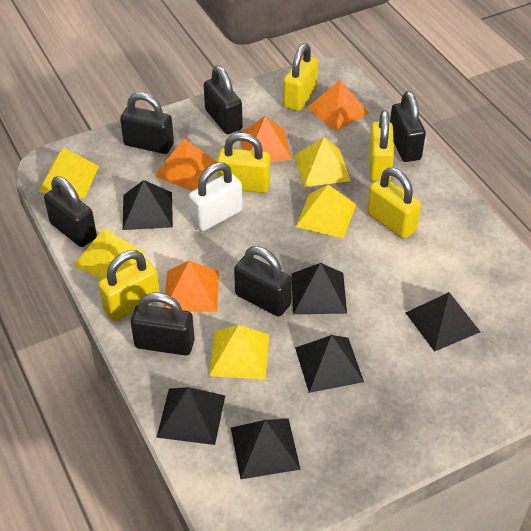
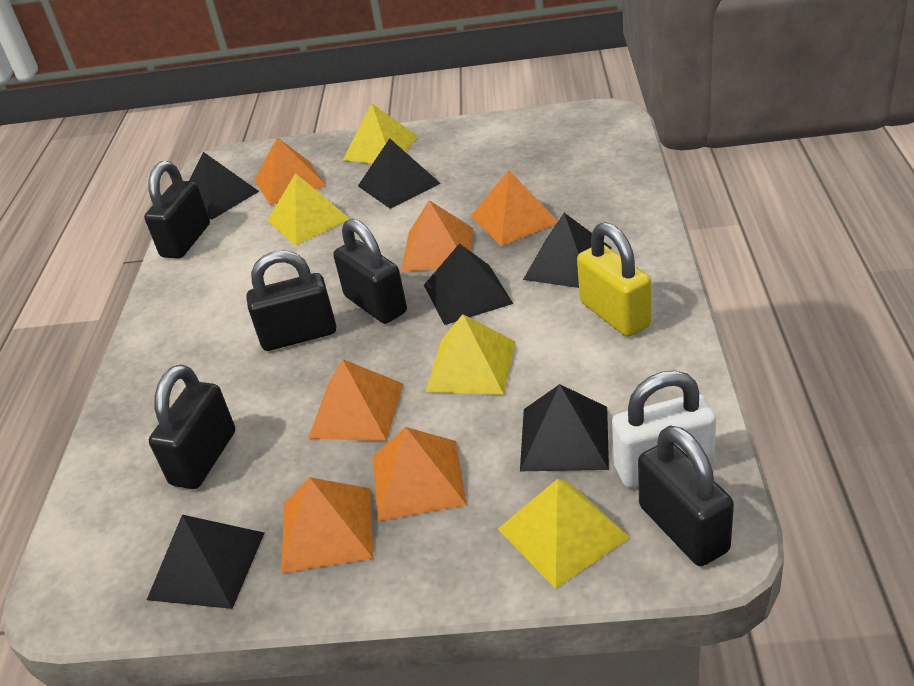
black padlock: [44,176,97,247] [120,92,174,154] [131,293,195,355] [204,66,243,134] [234,246,292,317] [390,91,426,162] = 6 -> [144,161,210,259] [149,365,235,489] [246,250,336,351] [333,218,407,324] [638,425,734,566] = 5
orange pyramid: [154,139,217,191] [164,261,219,312] [241,116,292,162] [307,80,369,131] = 4 -> [255,137,326,205] [281,477,373,573] [308,359,403,441] [373,427,467,521] [401,200,473,272] [471,170,558,246] = 6
yellow padlock: [98,250,160,321] [217,133,270,193] [283,43,318,111] [367,168,421,239] [369,110,394,181] = 5 -> [577,222,651,337] = 1
yellow pyramid: [39,148,99,198] [73,229,145,280] [209,325,269,380] [294,137,351,187] [296,185,356,238] = 5 -> [267,173,350,246] [343,103,418,164] [426,314,515,395] [498,479,631,589] = 4

